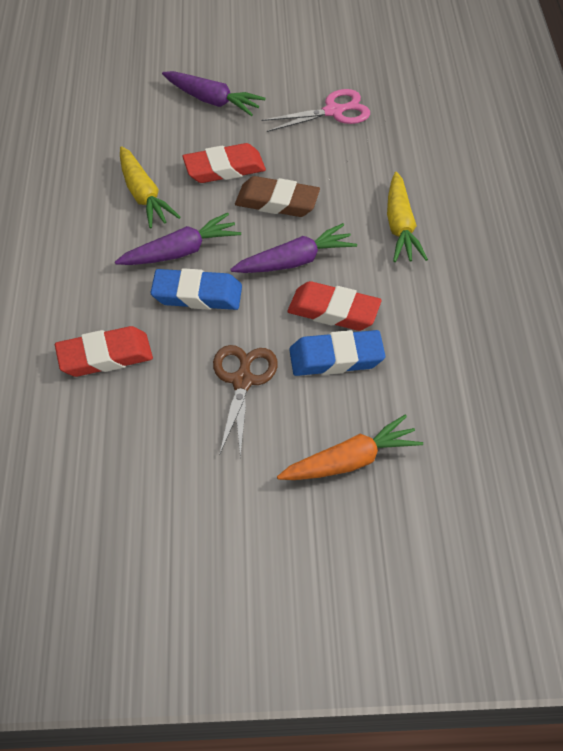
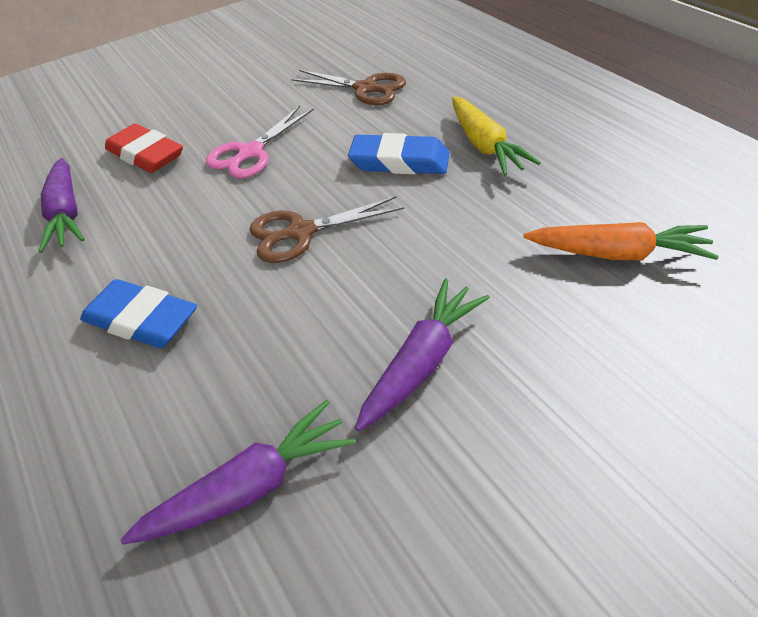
brown eraser: [235,176,320,217] = 1 -> none = 0
brown scissors: [213,345,278,457] = 1 -> [250,196,404,263] [291,70,406,105] = 2
red eraser: [55,326,153,377] [182,143,266,183] [287,281,382,331] = 3 -> [105,124,183,173] = 1
yellow carrot: [120,146,180,229] [387,172,428,262] = 2 -> [452,97,541,176] = 1

